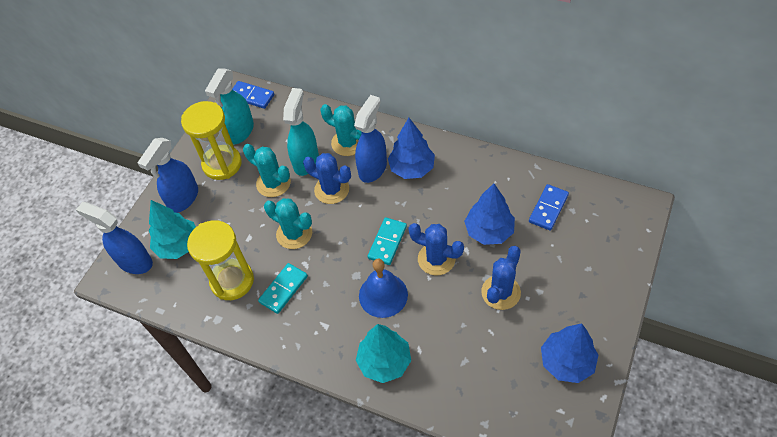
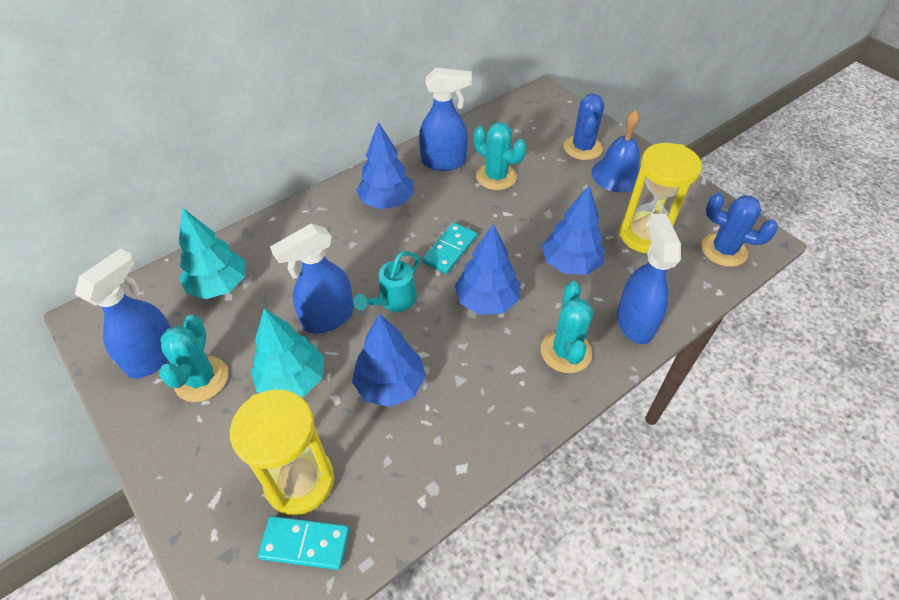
blue cactus: [303,153,351,204] [408,223,464,275] [481,246,521,310] = 3 -> [564,94,604,160] [701,193,778,267] = 2
blue domino: [232,81,274,109] [529,184,569,231] = 2 -> none = 0
blue spray bottle: [76,202,153,274] [138,138,198,213] [354,95,387,183] = 3 -> [75,248,171,379] [270,224,354,334] [419,68,472,171] [617,214,681,344] = 4
blue tree: [388,118,435,179] [464,183,515,245] [541,323,598,383] = 3 -> [352,314,426,407] [356,122,414,209] [455,224,520,315] [542,185,605,275] = 4
turquoise spray bottle: [205,68,254,144] [283,88,319,176] = 2 -> none = 0
turquoise watering can: none = 0 -> [353,251,420,312] = 1

